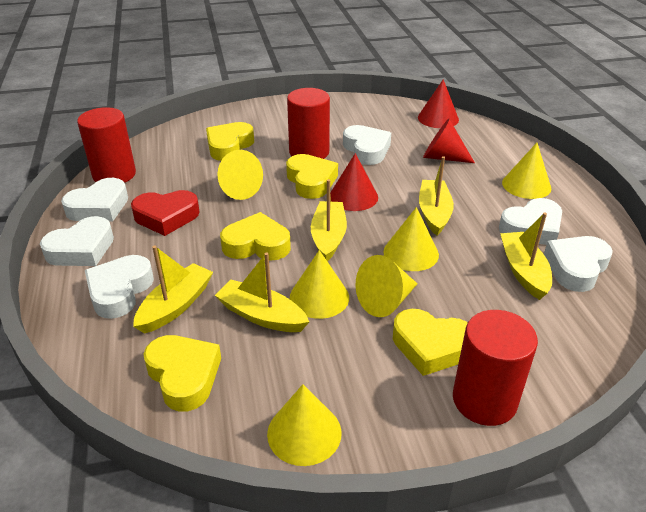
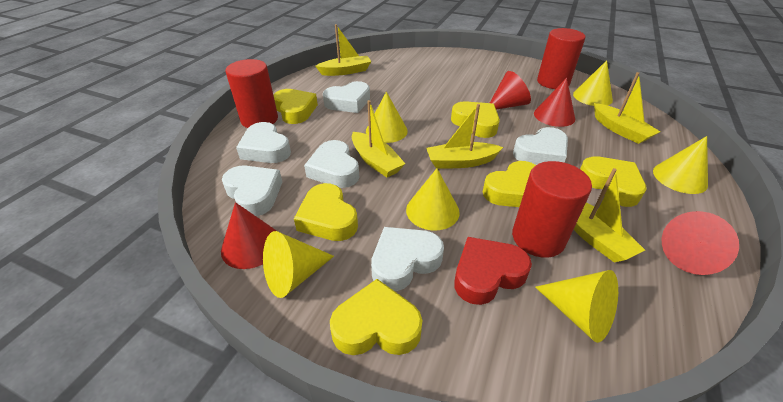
red cone: [330,153,378,211] [418,79,459,128] [423,119,475,163] = 3 -> [221,202,276,269] [490,71,531,110] [534,78,575,127] [662,211,739,275] = 4
yellow heart: [143,335,221,411] [206,122,254,161] [220,212,291,260] [286,154,338,199] [393,309,468,376] = 5 -> [273,89,318,124] [294,183,358,241] [330,279,422,355] [451,101,500,138] [483,161,536,207] [580,156,646,207] = 6

